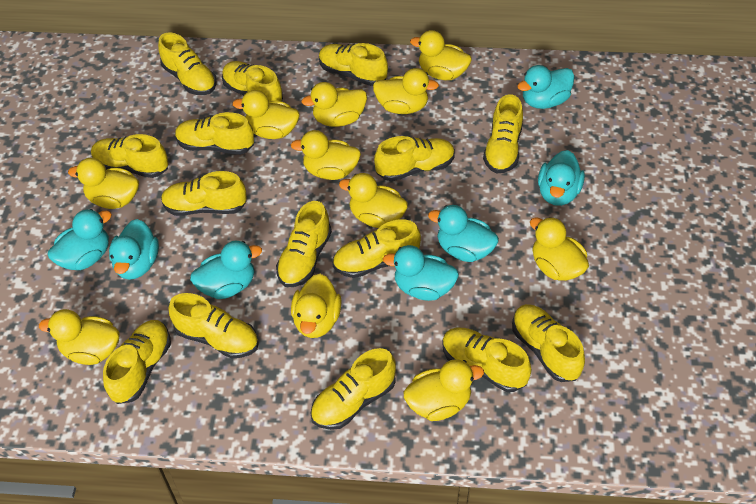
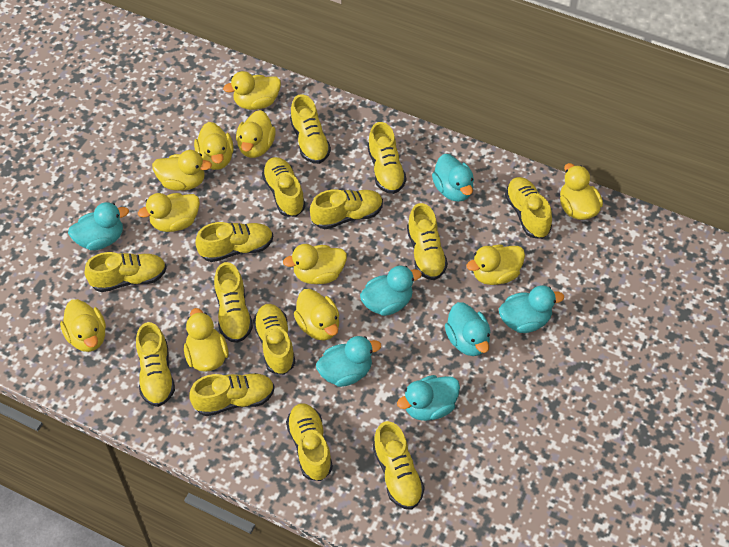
yellow shoe: [91,134,168,178] [103,320,171,404] [158,33,217,95] [161,171,247,216] [168,293,259,358] [175,112,254,155] [222,61,283,102] [276,201,332,287] [310,348,396,430] [319,43,388,86] [332,219,421,278] [374,136,455,181] [442,328,532,392] [483,94,523,173] [512,304,585,382] = 15 -> [85,252,167,292] [136,322,175,407] [189,373,275,416] [196,222,273,262] [214,262,253,343] [253,304,296,375] [262,157,306,217] [286,403,333,481] [290,94,331,164] [310,189,383,229] [368,122,406,194] [373,421,425,510] [407,203,448,280] [505,177,552,239] = 14

